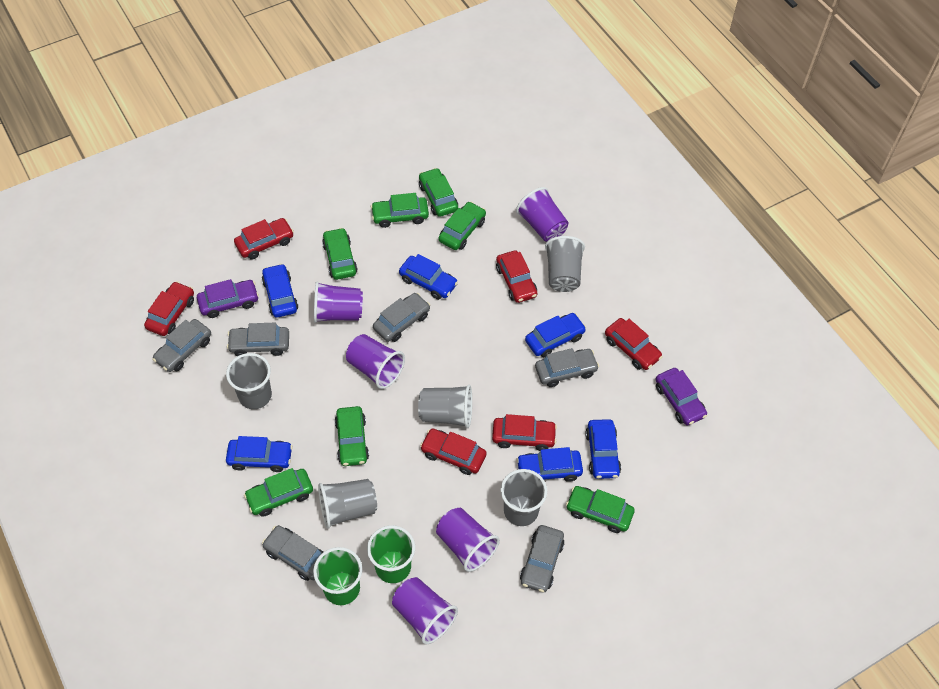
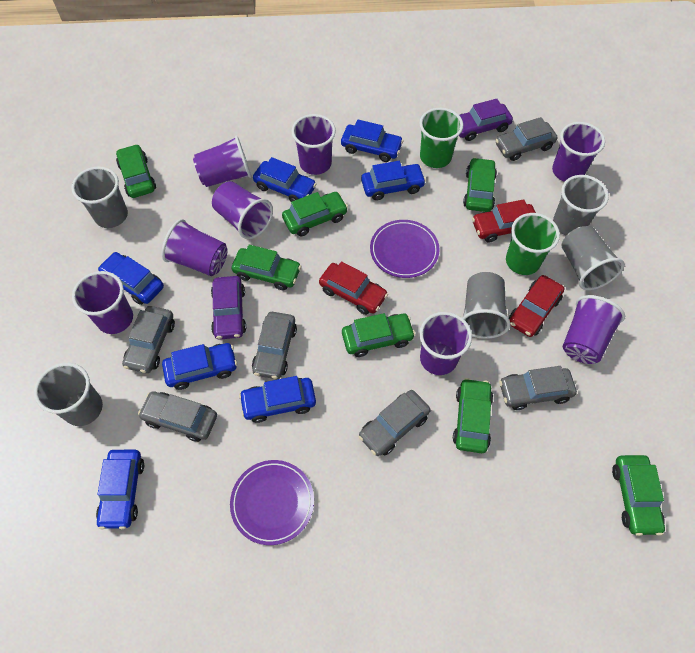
blue car: [226,436,293,472] [262,264,298,318] [399,254,458,300] [516,447,583,482] [525,313,586,358] [585,419,621,479] = 6 -> [96,450,144,529] [98,252,164,305] [162,343,237,390] [239,376,316,423] [253,157,316,202] [341,120,404,162] [361,161,426,201] = 7
purple cup: [314,281,363,323] [346,334,405,389] [392,577,458,644] [436,508,500,572] [516,187,569,242] = 5 -> [72,271,133,334] [162,219,228,276] [193,136,252,187] [212,181,273,239] [291,114,336,175] [419,312,472,375] [552,122,605,182] [563,295,625,364] = 8
purple plate: none = 0 -> [230,460,314,545] [370,220,440,278] = 2
red car: [144,281,194,336] [234,218,294,259] [420,429,487,475] [492,414,557,451] [496,250,538,303] [605,318,663,370] = 6 -> [319,261,388,315] [472,199,536,243] [509,275,564,337] = 3

